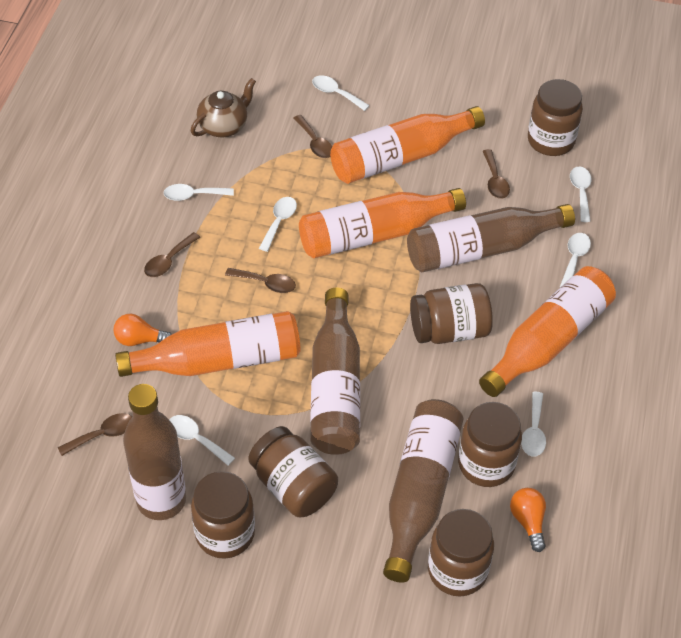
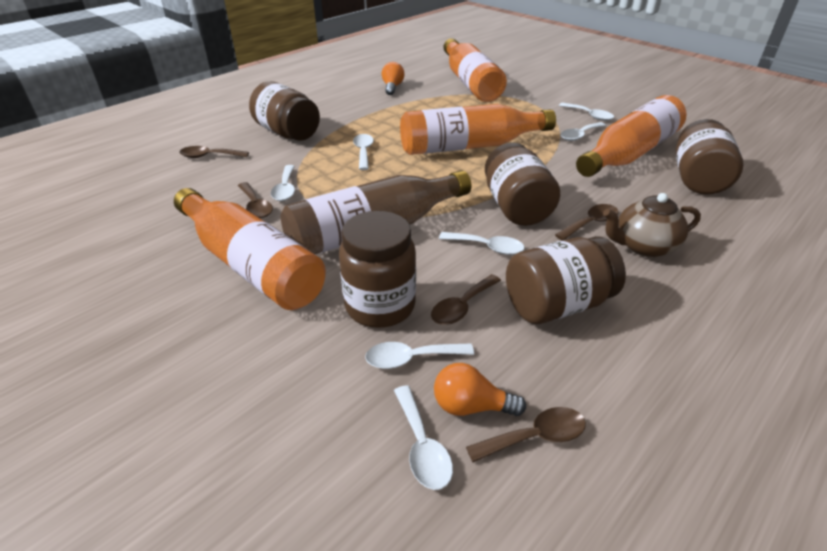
brown bottle: [123,384,186,520] [310,287,360,455] [383,399,463,583] [407,204,575,272] = 4 -> [281,170,472,254] = 1
brown jar: [191,471,255,559] [248,426,338,517] [410,283,493,344] [428,509,494,596] [458,402,522,487] [528,79,583,156] = 6 -> [249,81,320,141] [339,211,416,328] [485,143,560,226] [506,236,626,324] [676,119,744,195] = 5

